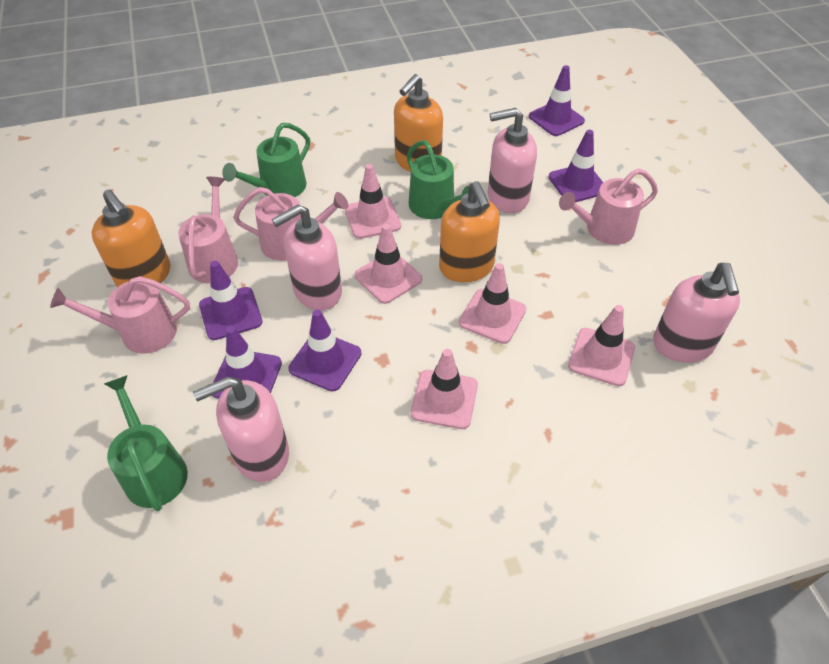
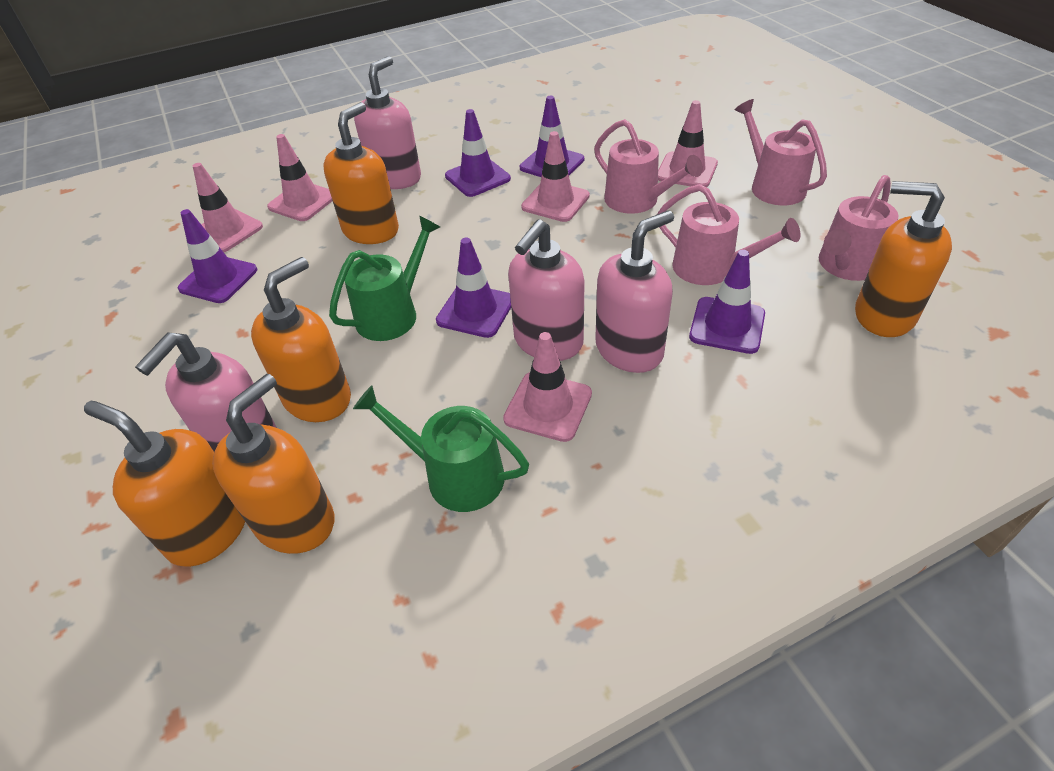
green watering can: [104,375,188,511] [222,123,310,197] [407,140,469,219] = 3 -> [329,216,440,341] [353,385,529,512] = 2
orange soap dispenser: [92,189,171,287] [394,74,443,172] [439,181,500,282] = 3 -> [84,401,245,567] [212,374,334,554] [251,257,351,422] [323,102,399,244] [855,181,952,337] = 5

